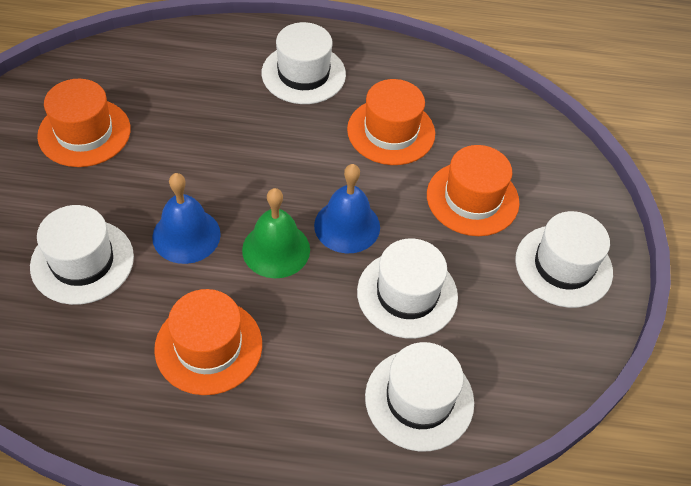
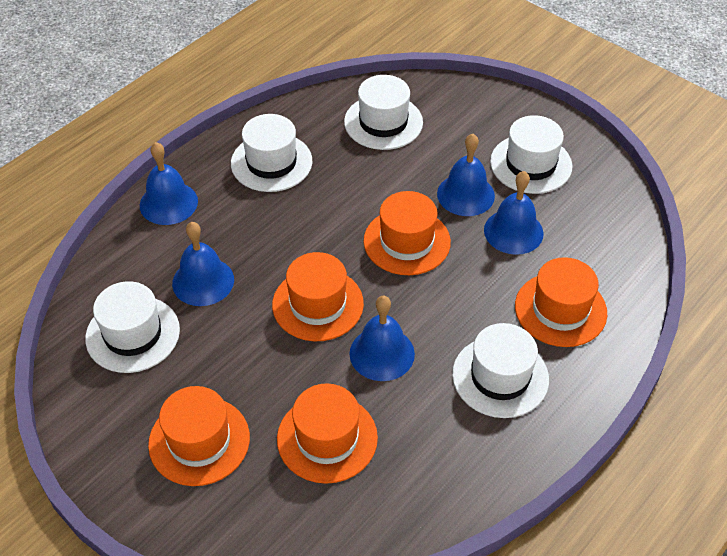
blue bell: [152,173,221,264] [314,164,380,253] = 2 -> [140,142,198,225] [172,222,234,306] [349,295,415,381] [437,134,495,216] [484,171,544,255] = 5
green bell: [242,188,310,278] = 1 -> none = 0
orange hat: [37,79,131,167] [154,289,262,395] [347,79,435,165] [427,145,519,236] = 4 -> [148,386,250,486] [272,252,364,341] [277,383,378,484] [364,191,451,275] [515,257,607,347] = 5

